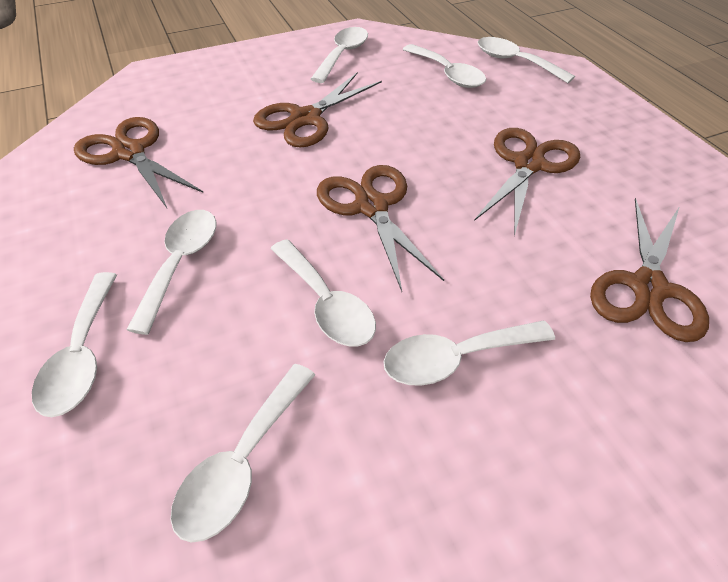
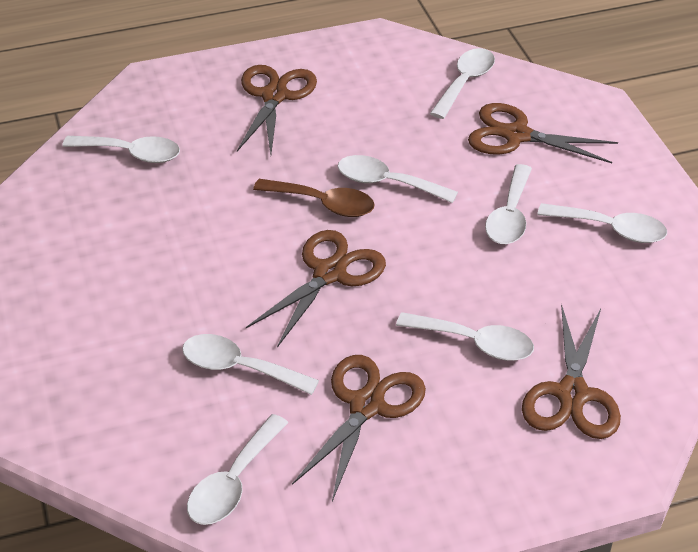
brown spoon: none = 0 -> [253,179,375,217] = 1

